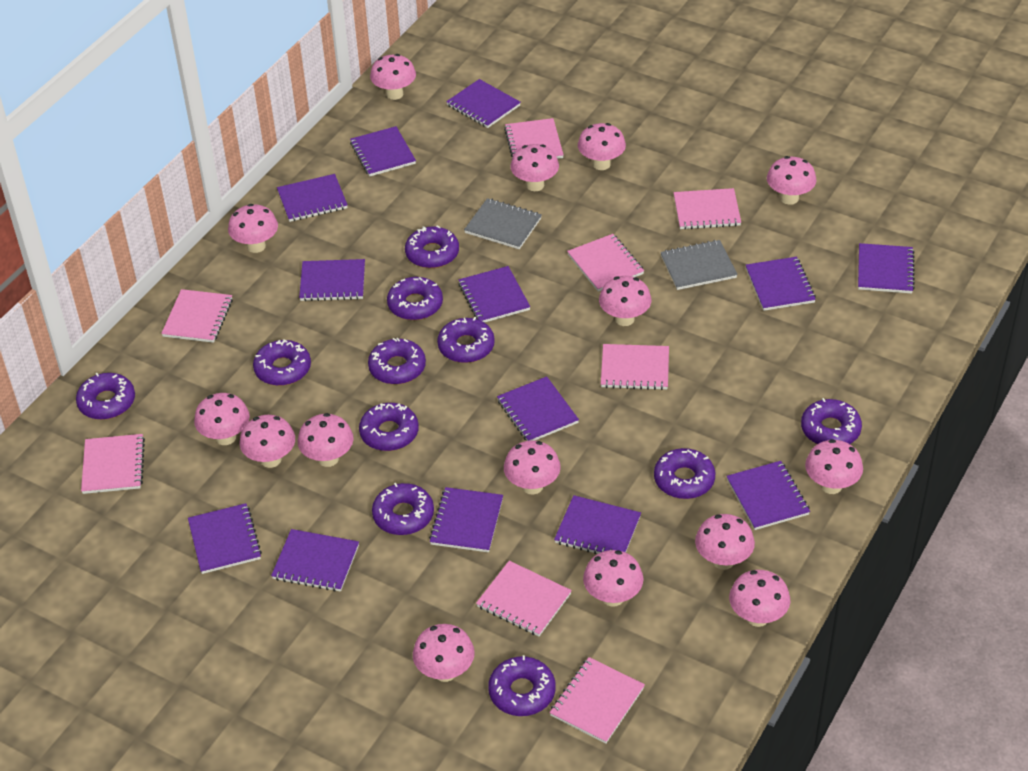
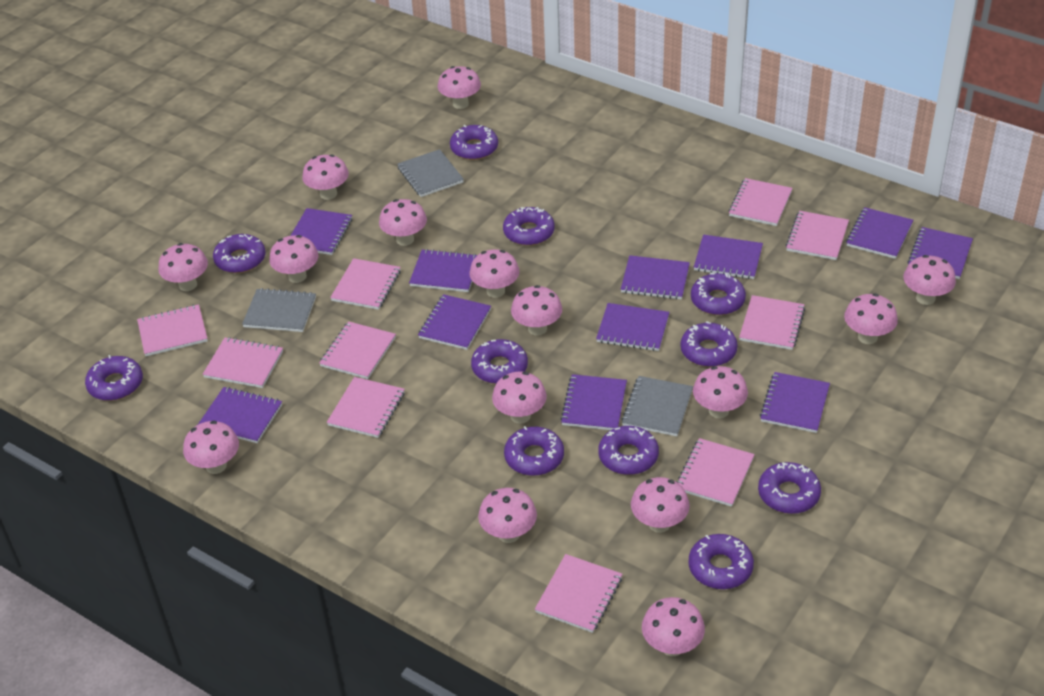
grey notebook: [464,198,542,249] [661,240,738,290] = 2 -> [242,288,316,332] [397,149,464,197] [622,376,693,436] = 3
pink notebook: [81,434,145,494] [161,289,233,343] [476,561,572,636] [504,118,564,159] [550,657,645,743] [567,234,644,292] [601,344,669,390] [674,188,741,230] = 8 -> [137,304,208,356] [203,337,283,388] [319,321,396,379] [327,377,405,438] [330,258,401,310] [535,554,622,633] [676,438,755,507] [728,178,793,226] [739,295,805,350] [786,211,849,260] = 10
purple notebook: [188,503,262,574] [271,529,359,592] [277,174,347,222] [299,259,365,301] [350,126,416,176] [429,487,503,552] [446,79,521,128] [458,266,530,323] [497,376,579,441] [554,495,641,554] [727,461,810,530] [746,257,816,311] [858,243,915,293] = 13 -> [198,387,282,443] [290,208,352,255] [409,249,477,292] [418,294,491,350] [560,374,627,430] [596,303,669,351] [621,255,690,300] [694,234,763,279] [760,372,830,433] [846,207,913,259] [907,227,973,279] = 11

